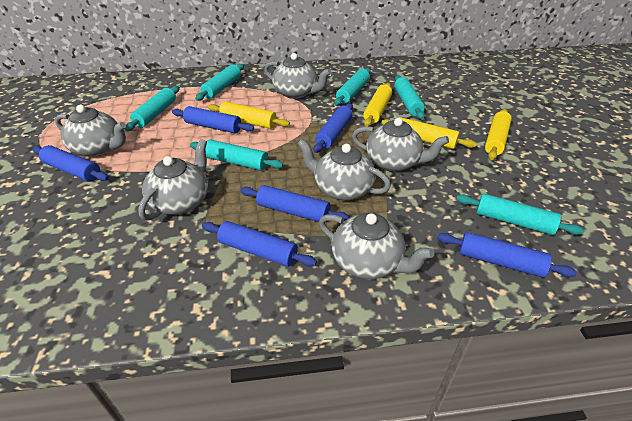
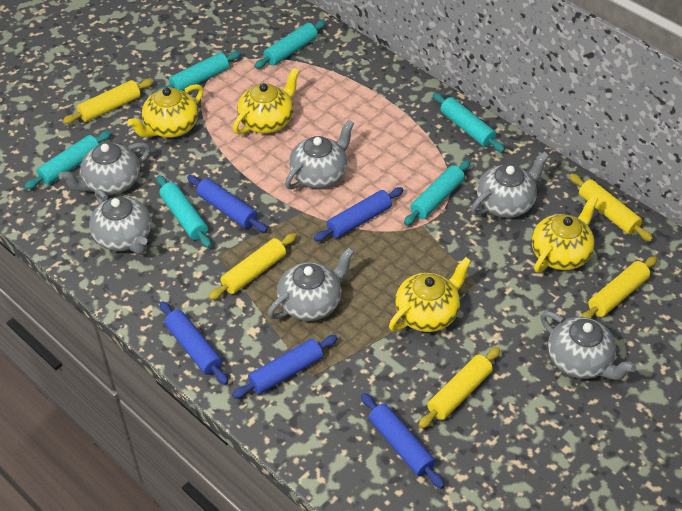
blue rolling pin: [33,145,109,182] [172,106,254,133] [202,221,317,267] [240,185,349,222] [314,103,353,153] [437,232,577,278] = 6 -> [160,301,228,385] [187,175,268,232] [232,335,338,398] [314,187,404,241] [361,393,445,489] = 5
yellow rolling pin: [208,102,290,129] [363,83,392,127] [381,118,477,149] [485,109,512,160] = 4 -> [63,79,153,124] [209,233,297,300] [418,347,500,429] [569,173,653,241] [581,256,657,319] = 5
yellow teapot: none = 0 -> [128,84,204,138] [233,68,300,134] [389,257,472,332] [532,195,598,273] = 4

